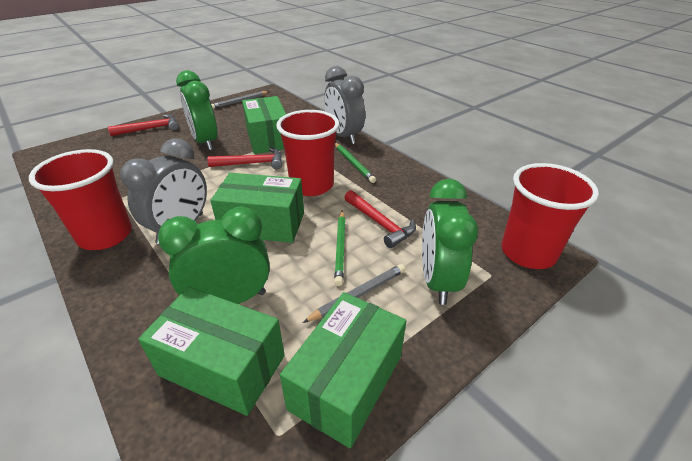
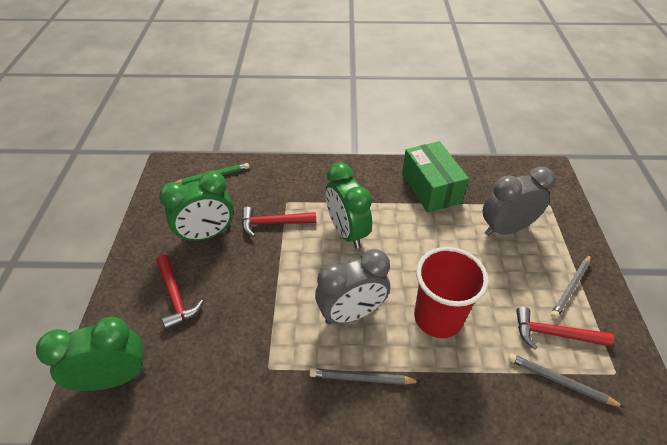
green box: [138,287,285,416] [210,173,304,243] [242,96,286,154] [280,292,406,449] = 4 -> [402,141,469,213] = 1
green pencil: [334,211,345,286] [335,143,376,183] = 2 -> [176,163,249,185] = 1
grey pencil: [211,91,269,109] [303,264,405,323] = 2 -> [309,368,421,385] [508,354,625,408] [551,255,591,319] = 3
red cup: [29,149,132,250] [276,110,340,196] [501,163,599,269] = 3 -> [414,247,488,338] = 1

